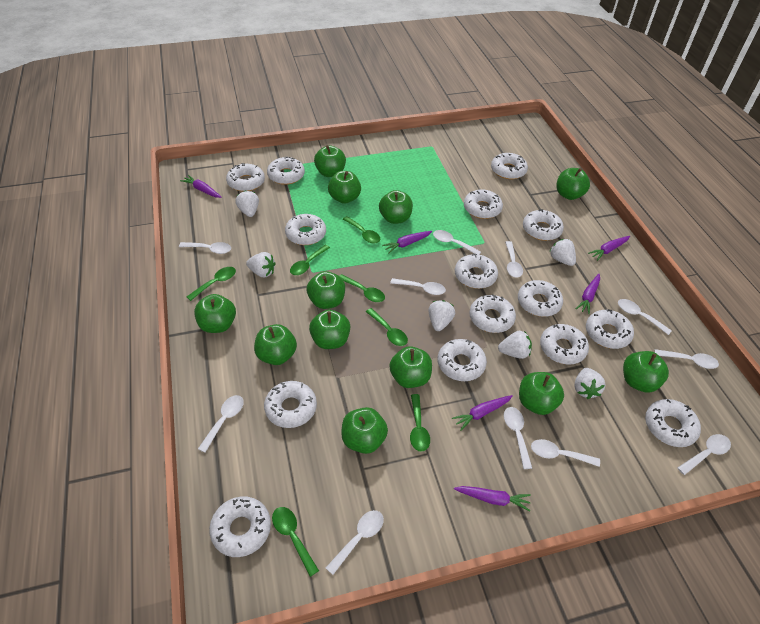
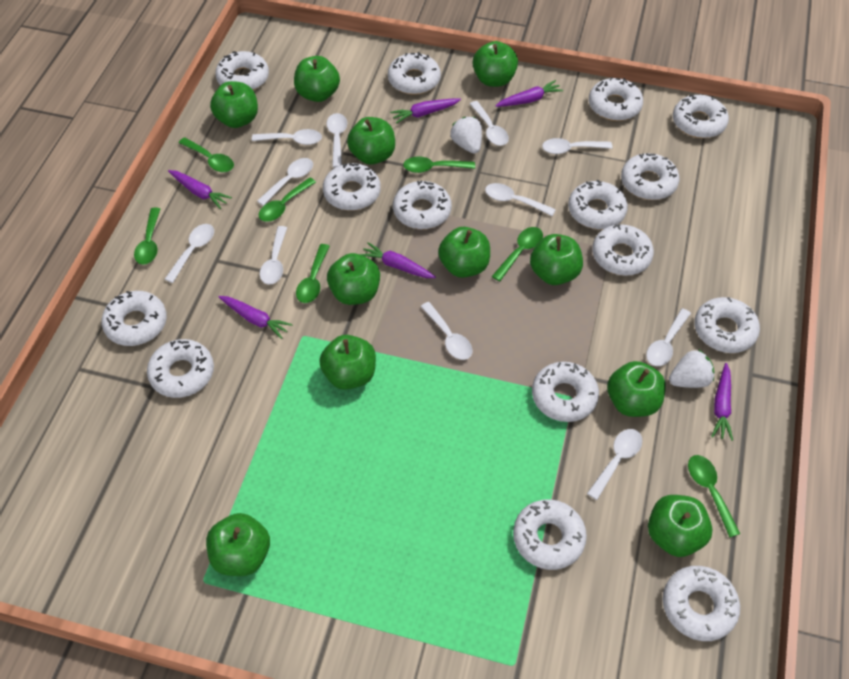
green apple: [194,294,236,333] [254,324,297,365] [307,271,345,309] [309,310,350,349] [314,145,346,177] [328,171,361,204] [341,407,388,454] [379,190,413,224] [389,346,432,388] [519,372,564,415] [556,168,590,200] [623,351,669,393] = 12 -> [206,513,270,576] [210,81,258,128] [294,56,340,102] [319,335,376,390] [327,253,380,305] [347,117,395,165] [438,227,490,278] [473,41,518,87] [530,234,583,285] [607,361,666,417] [648,495,713,557] = 11
white strawberry: [235,190,259,217] [246,252,276,278] [428,300,455,331] [498,331,532,359] [549,239,576,266] [574,368,605,399] = 6 -> [450,117,482,154] [669,349,714,388] = 2

